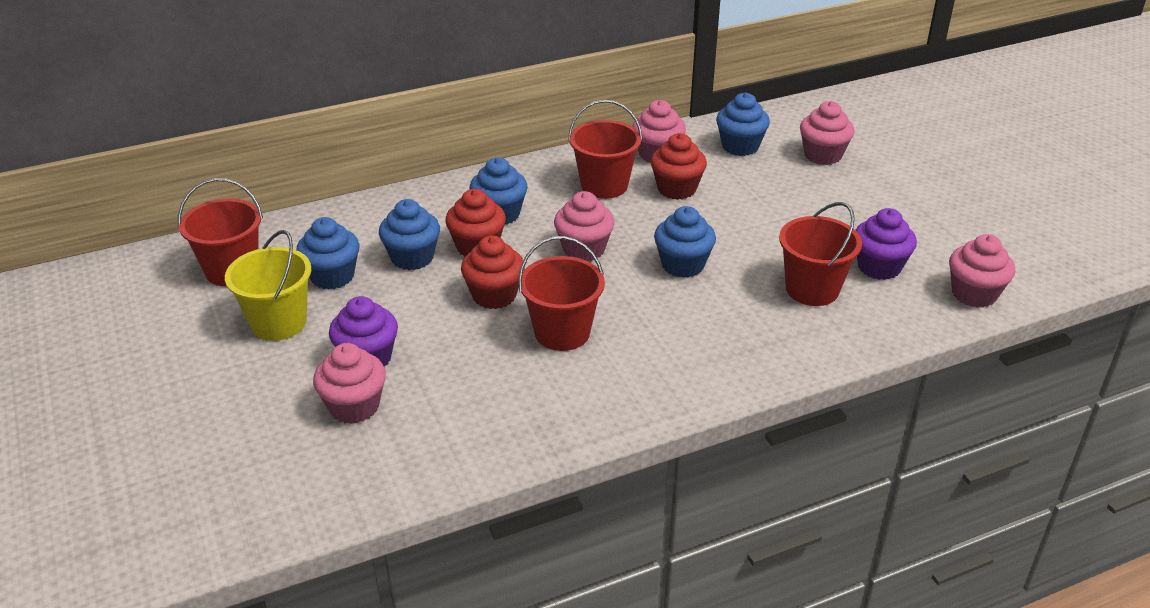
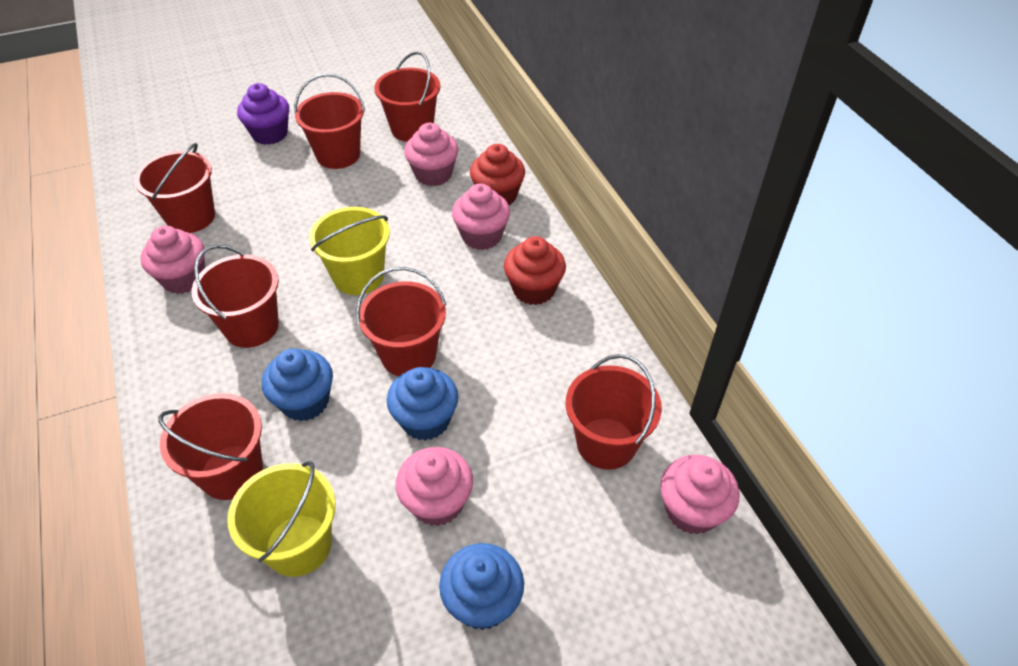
blue cupcake: [296,217,359,290] [379,199,440,270] [469,157,528,224] [654,206,716,278] [716,93,770,156] = 5 -> [262,348,333,422] [387,367,458,441] [439,543,524,630] = 3
purple cupcake: [329,296,398,367] [856,208,917,280] = 2 -> [237,83,289,145] = 1
red bucket: [178,178,263,286] [518,236,605,351] [568,100,643,199] [779,202,862,306] = 4 -> [134,143,215,233] [158,393,263,500] [192,245,279,348] [294,74,365,169] [356,267,446,376] [374,51,441,142] [565,354,662,470] = 7
red cupcake: [445,189,506,257] [461,236,525,309] [650,133,707,200] = 3 -> [470,144,525,205] [504,236,566,305] = 2
yellow bucket: [225,230,311,341] = 1 -> [227,461,336,577] [309,207,390,295] = 2

